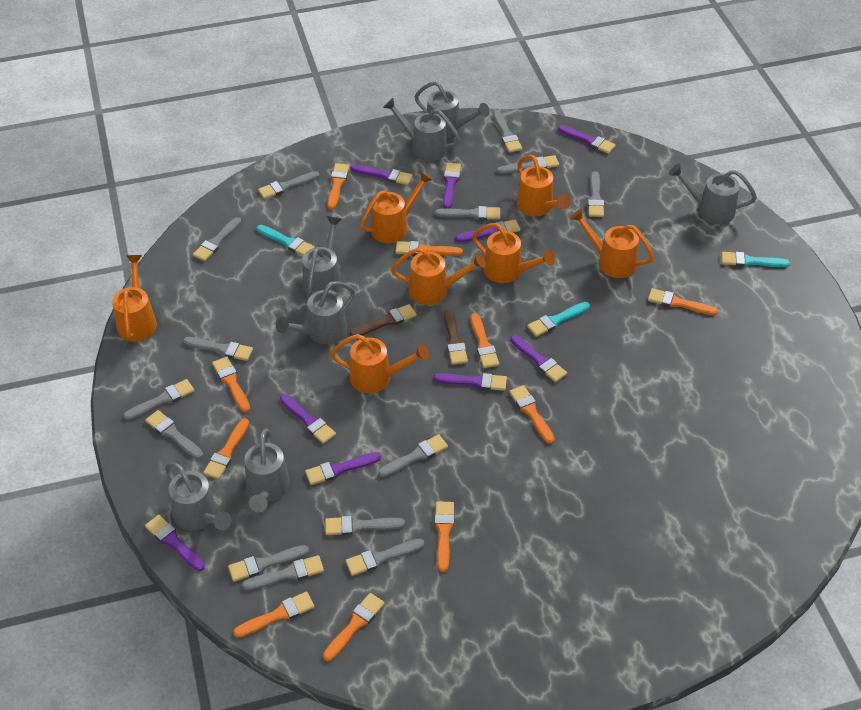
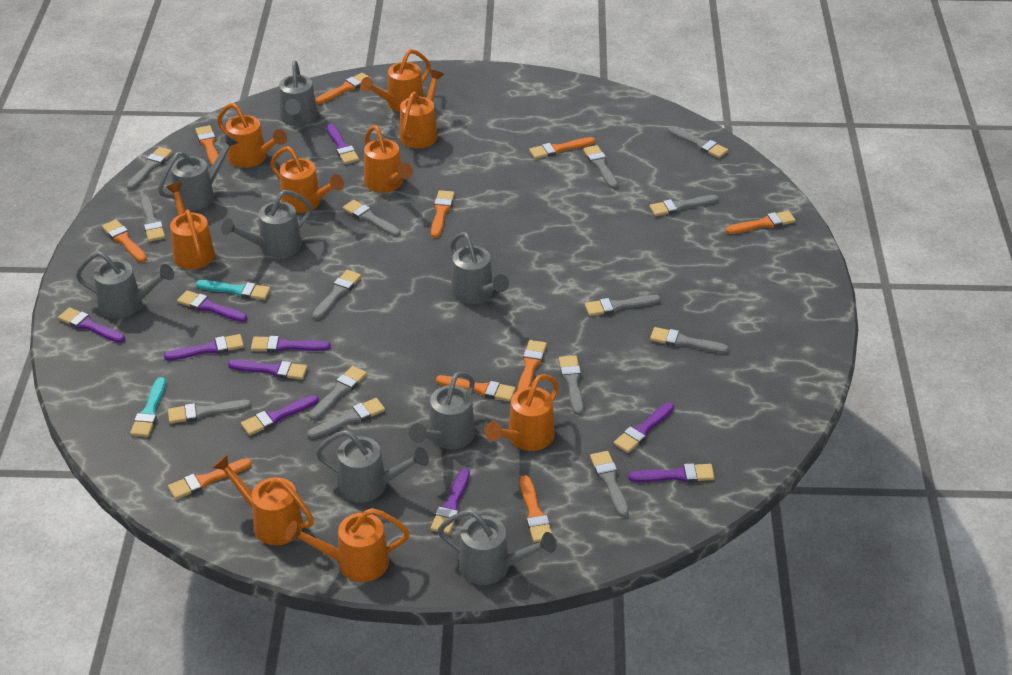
brown brush: [350,304,417,336] [444,309,468,365] = 2 -> none = 0
grey watering can: [165,462,232,531] [244,429,290,513] [276,281,355,344] [302,216,342,297] [383,98,460,161] [414,81,490,138] [669,163,757,224] = 7 -> [76,251,174,319] [158,134,238,211] [221,190,312,258] [279,61,318,126] [316,430,429,503] [409,372,475,449] [438,510,556,585] [451,232,509,304] = 8
orange watering can: [112,255,157,341] [330,334,429,393] [360,171,433,243] [391,247,486,305] [472,223,555,283] [517,155,571,216] [570,208,654,278] = 7 -> [166,183,215,269] [212,454,314,545] [217,103,287,168] [270,146,344,213] [285,508,410,582] [360,49,431,112] [364,125,413,193] [400,70,444,148] [485,374,559,451] = 9
purple brush: [145,515,205,571] [280,394,336,444] [305,452,381,485] [350,164,413,185] [433,373,507,391] [443,163,461,209] [455,219,521,242] [510,335,567,382] [558,125,616,154] = 9 -> [58,307,125,343] [164,334,244,361] [177,290,248,322] [228,360,308,380] [241,395,319,435] [251,336,331,352] [327,124,359,164] [430,468,470,535] [614,402,674,453] [628,463,715,482] = 10
turquoise brush: [257,225,315,256] [527,302,590,337] [721,252,790,267] = 3 -> [130,377,166,437] [196,280,271,300] = 2

